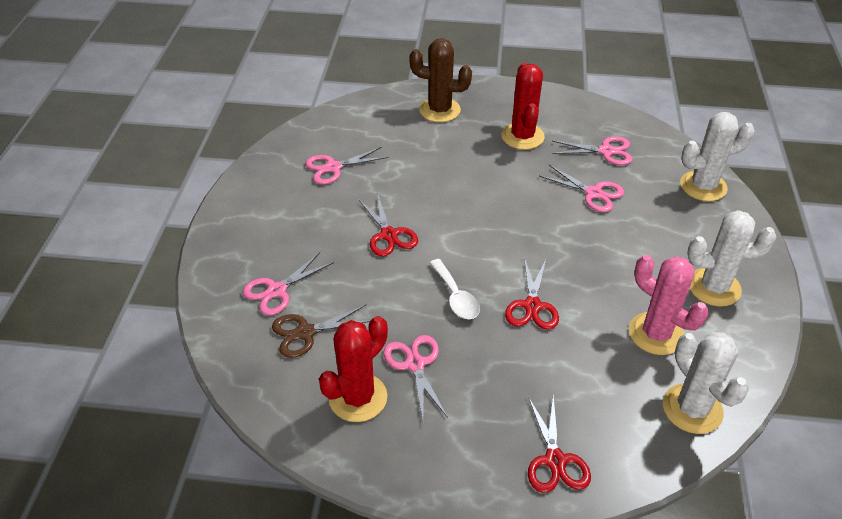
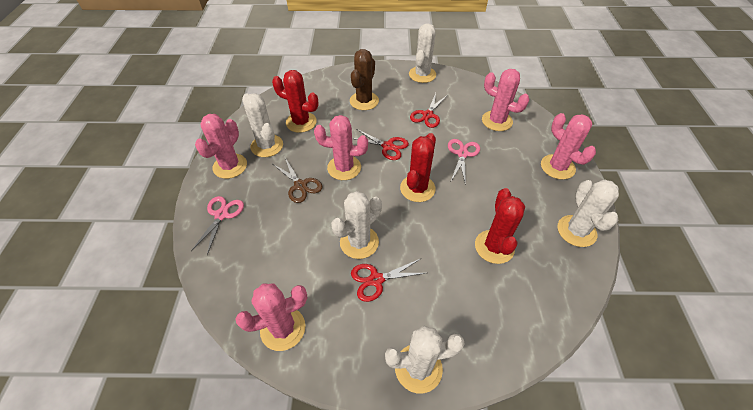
pink cactus: [629,255,709,355] = 1 -> [195,114,247,179] [236,283,307,351] [314,115,368,180] [482,69,530,131] [541,113,596,179] = 5
pink scissors: [242,252,334,316] [305,147,389,185] [383,335,448,420] [539,165,624,212] [552,136,632,165] = 5 -> [191,196,244,255] [448,139,480,185] = 2
red cactus: [319,316,388,422] [501,63,545,150] = 2 -> [272,70,318,133] [400,133,436,202] [475,188,525,264] = 3
white cactus: [663,332,749,434] [680,112,755,201] [687,210,776,307] = 3 -> [242,93,283,157] [331,191,382,259] [385,325,465,393] [409,24,436,83] [557,180,619,247] = 5
white spoon: [430,259,480,319] = 1 -> none = 0

